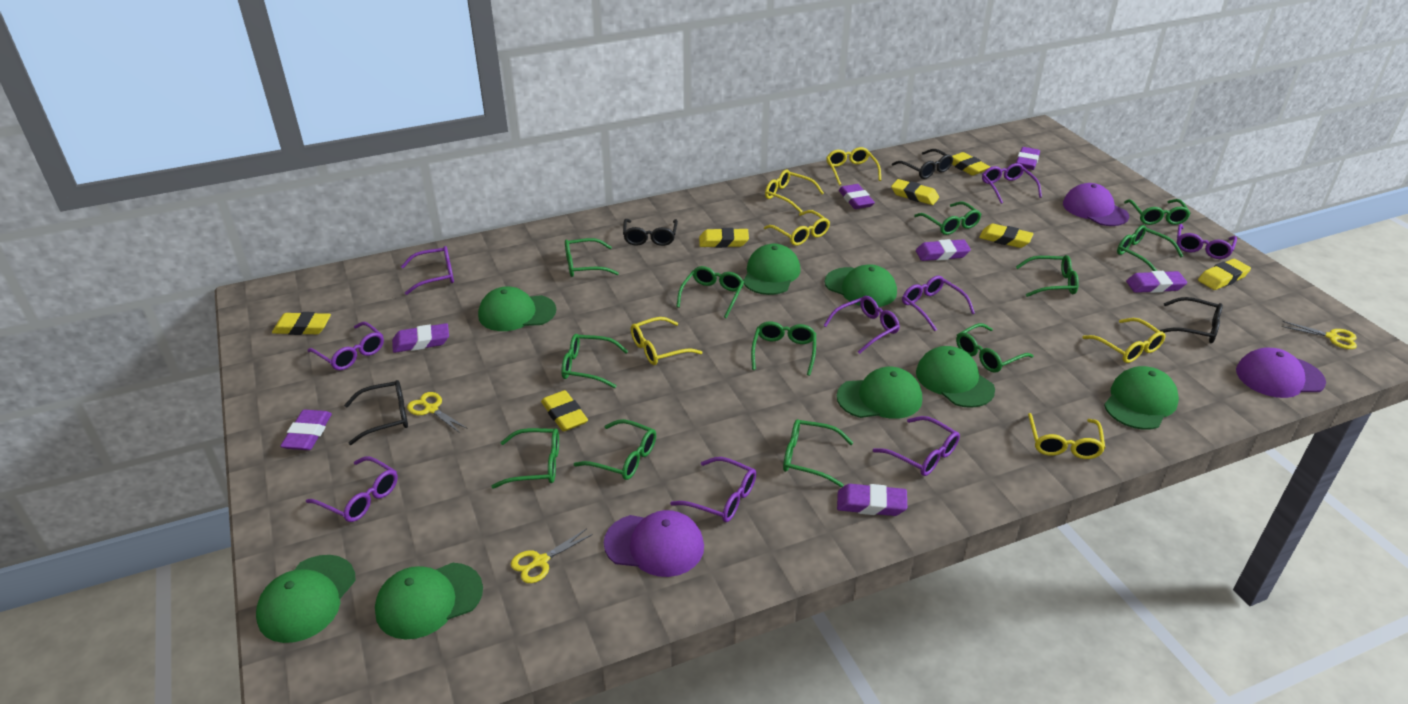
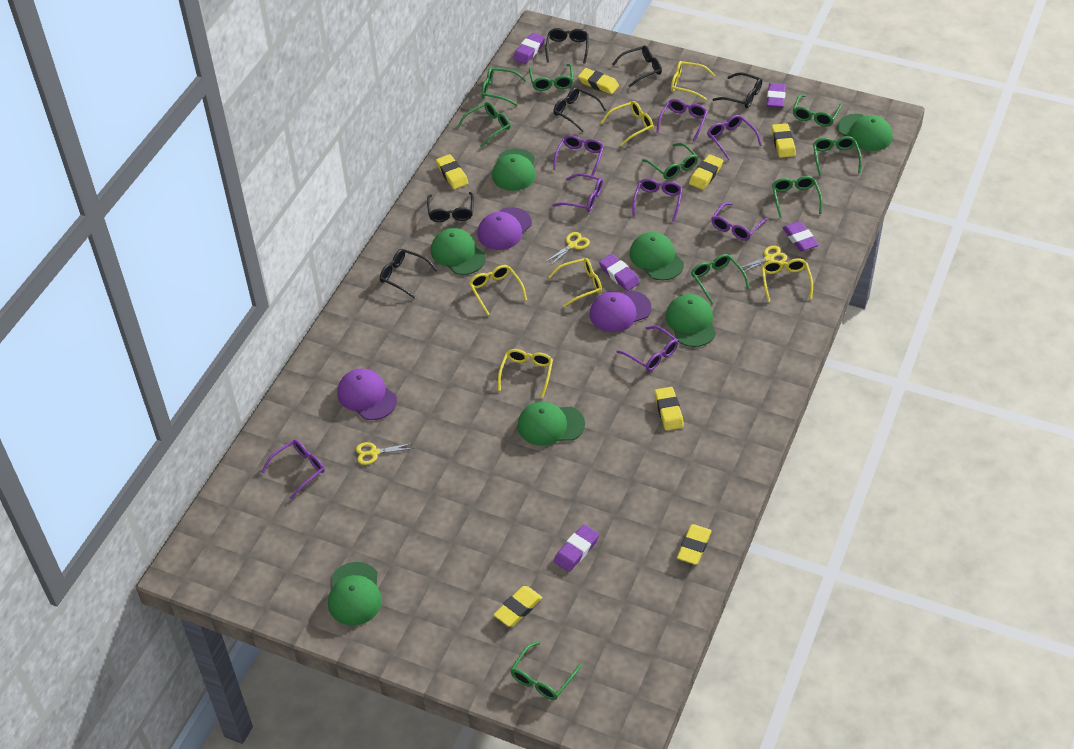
black glasses: [344,380,408,445] [623,219,678,246] [892,149,953,179] [1159,297,1223,343] = 4 -> [380,249,437,299] [427,192,474,222] [545,28,589,63] [553,87,607,132] [612,45,662,87] [712,72,762,108] = 6
green cap: [256,555,355,643] [375,563,483,639] [478,286,556,331] [743,244,801,295] [825,264,897,307] [837,367,922,419] [916,346,995,408] [1104,366,1179,430] = 8 -> [328,562,382,625] [431,228,486,275] [492,148,536,191] [518,401,585,446] [629,232,684,280] [666,294,716,347] [837,114,893,151] = 7
green glasses: [491,428,559,489] [561,334,628,388] [565,238,619,277] [574,419,656,480] [676,266,744,318] [751,322,816,376] [783,419,853,487] [914,202,981,235] [956,323,1034,373] [1016,255,1079,297] [1117,225,1183,271] [1124,199,1191,225] = 12 -> [457,102,510,147] [481,67,527,106] [511,641,582,700] [529,64,573,91] [642,143,698,180] [691,254,750,304] [772,176,822,218] [793,94,842,127] [813,136,862,176] = 9
purple eraser: [280,410,332,450] [392,323,449,353] [837,484,907,516] [839,184,875,209] [916,239,971,261] [1016,147,1040,170] [1126,271,1187,293] = 7 -> [513,33,545,64] [554,525,599,572] [599,254,640,291] [766,83,786,108] [783,221,819,252] = 5
purple glasses: [306,456,398,522] [307,322,384,370] [401,246,454,295] [670,457,756,522] [823,296,900,354] [873,416,960,476] [902,276,975,331] [982,163,1042,204] [1177,224,1237,259] = 9 -> [262,440,325,500] [553,135,604,176] [553,173,603,212] [616,326,678,371] [632,178,682,221] [657,99,708,142] [707,115,762,160] [711,202,768,241] = 8

